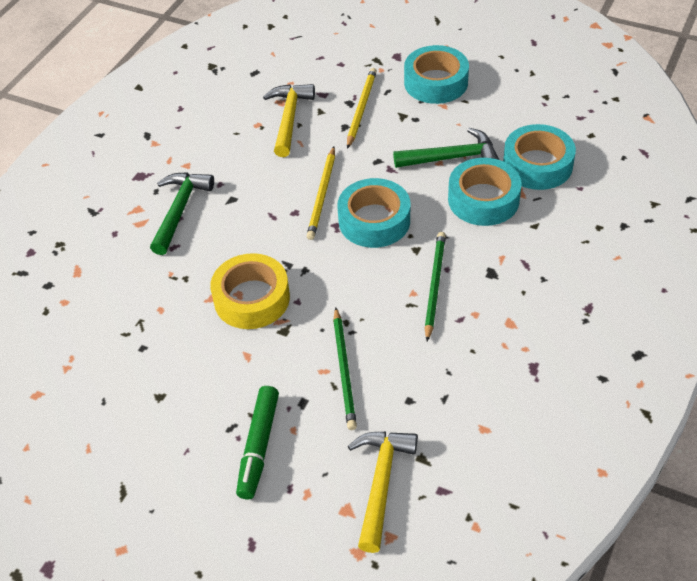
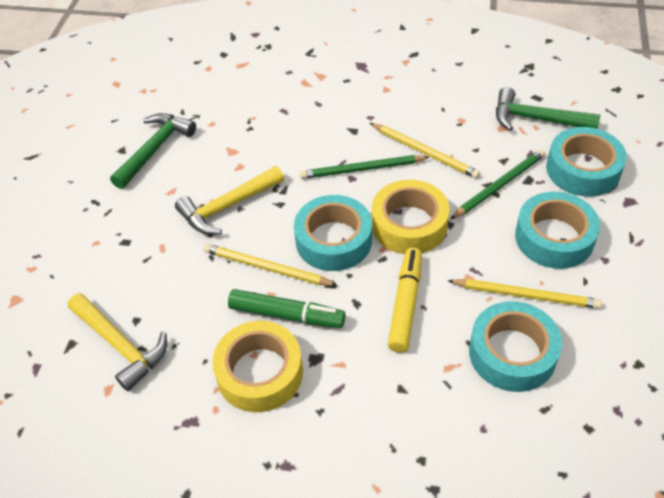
yellow marker: none = 0 -> [388,248,422,353] = 1
yellow pencil: [307,147,335,240] [347,68,377,149] = 2 -> [204,244,338,286] [370,123,480,178] [448,279,602,309] = 3
yellow tape: [210,253,290,329] = 1 -> [212,321,303,412] [372,180,450,254] = 2

